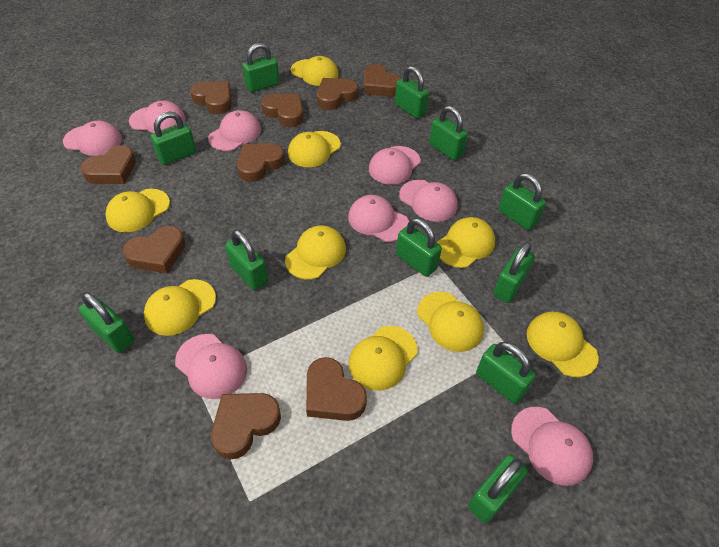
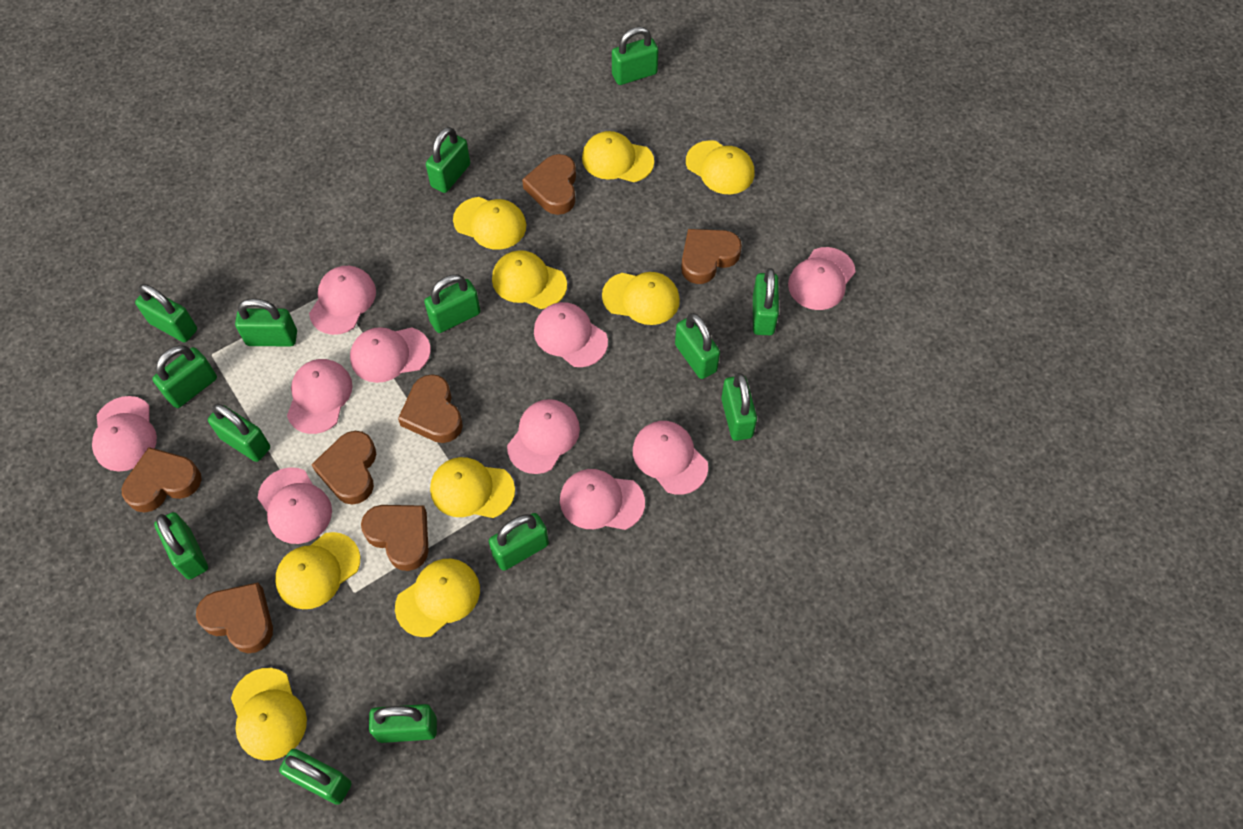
brown heart: [80,145,136,184] [123,226,186,273] [190,81,232,114] [211,393,281,459] [237,143,285,182] [261,94,303,127] [306,357,367,421] [317,78,358,110] [364,64,401,97] = 9 -> [122,447,202,512] [196,582,273,653] [311,431,376,505] [361,505,429,571] [398,374,463,443] [522,154,576,215] [681,229,742,284] = 7
green padlock: [79,292,134,353] [150,112,196,165] [225,230,268,290] [242,43,279,92] [395,66,429,119] [396,218,442,277] [429,106,468,160] [468,455,528,523] [476,342,536,404] [493,242,535,303] [498,173,546,230] = 11 -> [135,284,197,342] [152,345,217,408] [154,512,208,580] [208,404,270,462] [235,298,297,346] [279,749,352,805] [369,704,437,743] [424,274,481,333] [426,127,470,193] [489,513,549,571] [612,27,658,85] [675,313,720,379] [721,373,757,441] [753,268,779,335] = 14
pink cap: [63,121,122,156] [129,101,186,133] [175,334,247,399] [208,110,261,151] [348,195,409,242] [369,146,421,185] [399,180,458,222] [511,407,593,486] = 8 -> [92,396,157,471] [258,467,332,544] [287,359,353,434] [309,266,376,335] [350,327,431,383] [507,399,580,474] [534,302,608,367] [560,469,645,530] [633,421,708,495] [788,247,855,310] = 10

